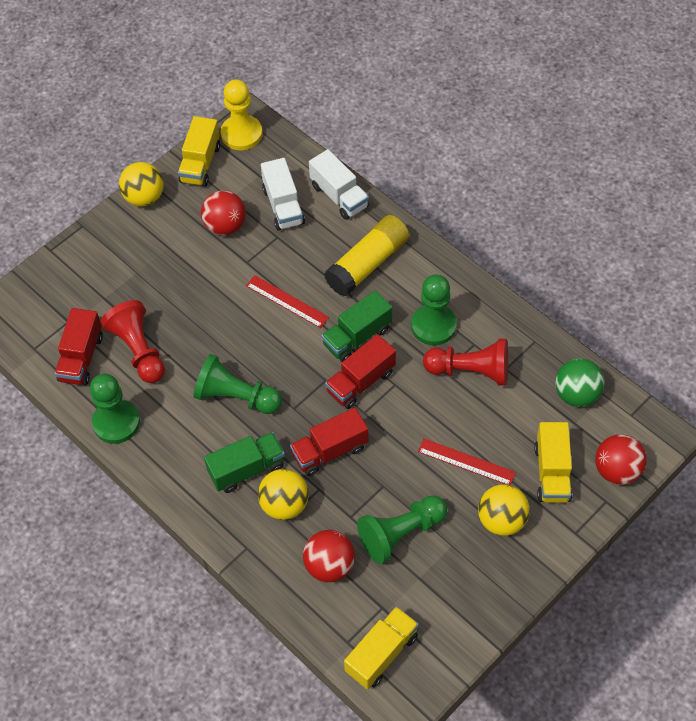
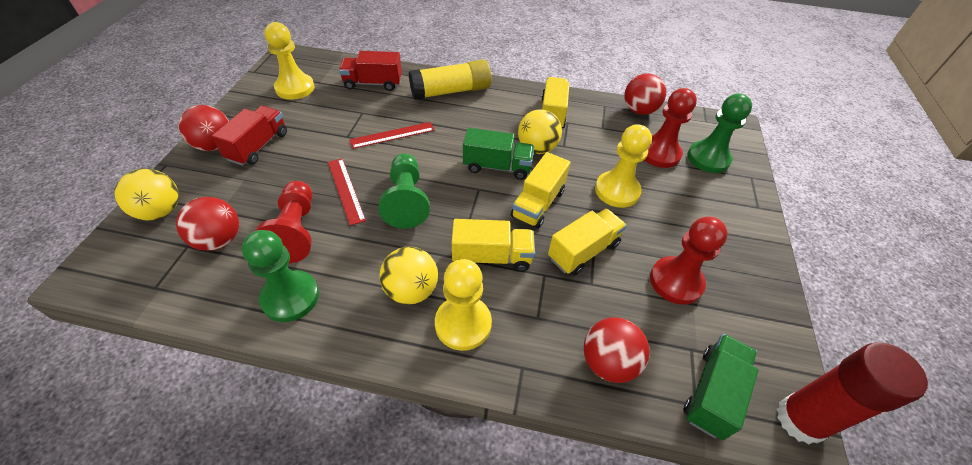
green ball: [555,358,605,407] = 1 -> none = 0
green pawn: [90,374,140,444] [194,354,282,414] [357,495,447,564] [411,274,457,345] = 4 -> [242,230,319,322] [379,153,430,229] [687,94,752,173] = 3
red ball: [201,191,246,235] [303,530,355,582] [595,435,647,485] = 3 -> [176,197,239,251] [178,105,229,151] [584,317,650,383] [624,73,666,115] = 4
red glue stick: none = 0 -> [777,342,928,444] = 1
red pawn: [101,300,165,383] [423,339,508,386] = 2 -> [255,181,313,263] [645,88,697,168] [650,217,728,305] = 3
red truck: [55,308,103,385] [290,408,369,476] [325,334,396,409] = 3 -> [212,106,287,166] [339,51,402,91] = 2
white truck: [261,158,305,230] [309,149,369,220] = 2 -> none = 0
yellow pawn: [221,80,262,150] = 1 -> [264,22,315,100] [435,259,492,351] [595,124,652,208] = 3
yellow truck: [178,116,220,187] [344,606,419,689] [534,422,572,503] = 3 -> [452,219,535,272] [511,152,571,229] [542,77,570,128] [548,209,627,275] = 4

